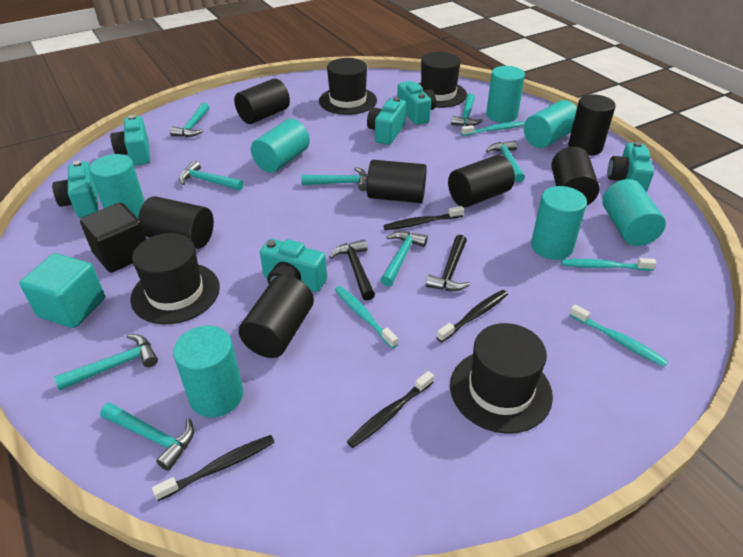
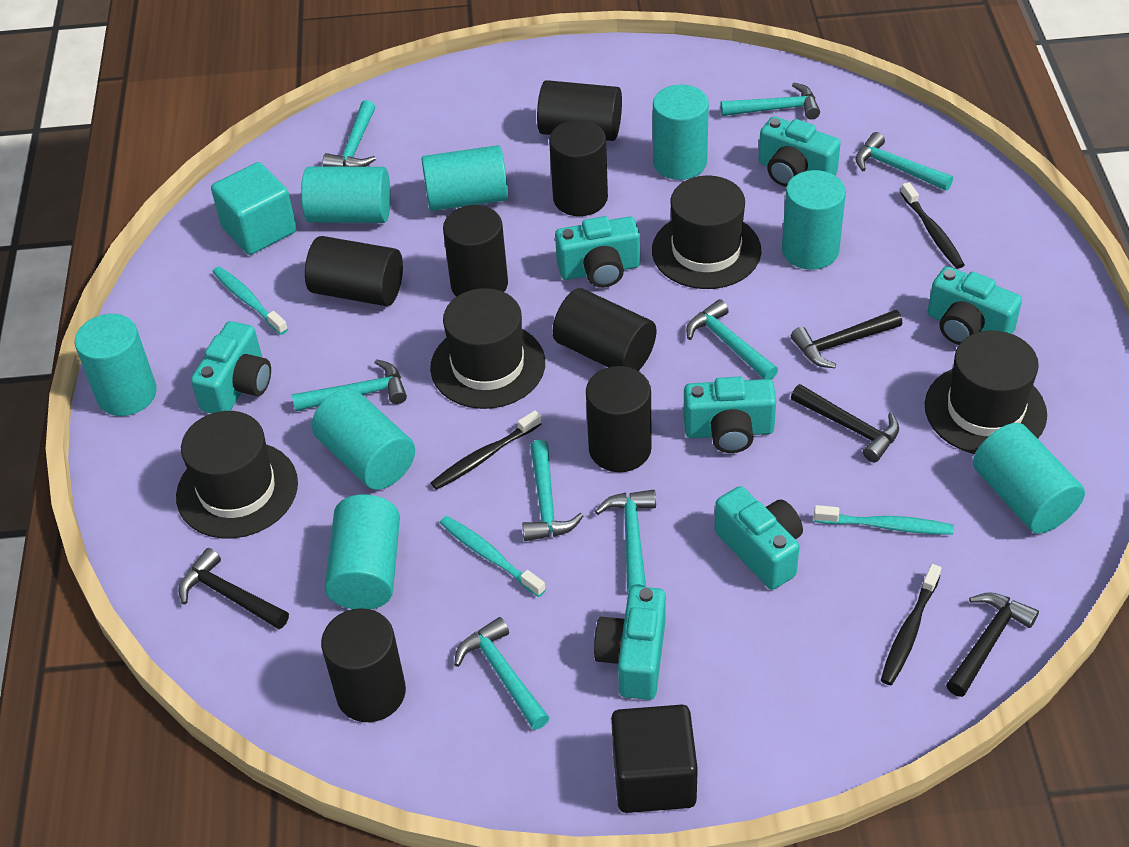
black hammer: [329,239,375,301] [426,235,470,291] = 2 -> [179,548,289,629] [791,310,902,368] [791,384,899,462] [946,592,1039,697] = 4
black toothbrush: [152,435,275,501] [347,371,434,448] [383,206,464,230] [436,290,508,342] = 4 -> [431,411,541,490] [881,564,941,685] [901,182,965,269] = 3
turquoise camera: [52,161,98,218] [110,115,150,166] [260,239,327,292] [367,97,406,145] [397,81,436,125] [607,142,654,193] = 6 -> [191,321,271,414] [555,216,640,288] [594,586,666,700] [683,377,776,453] [714,486,803,590] [758,116,841,187] [928,266,1022,345] = 7
turquoise cylinder: [89,154,145,218] [173,326,243,418] [251,119,310,173] [486,66,525,123] [524,100,577,148] [531,186,587,260] [602,179,666,246] = 7 -> [75,314,157,416] [301,167,391,223] [312,388,415,490] [324,494,400,609] [422,145,508,211] [653,85,709,180] [782,170,846,270] [973,423,1085,534] = 8
turquoise toothbrush: [335,286,398,349] [461,121,525,136] [561,258,657,271] [569,304,668,367] = 4 -> [213,266,288,335] [440,516,546,597] [814,505,954,535] = 3

